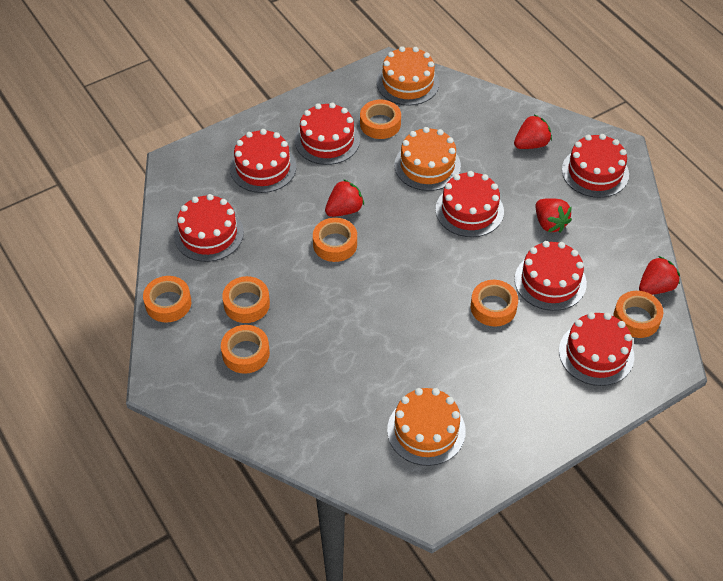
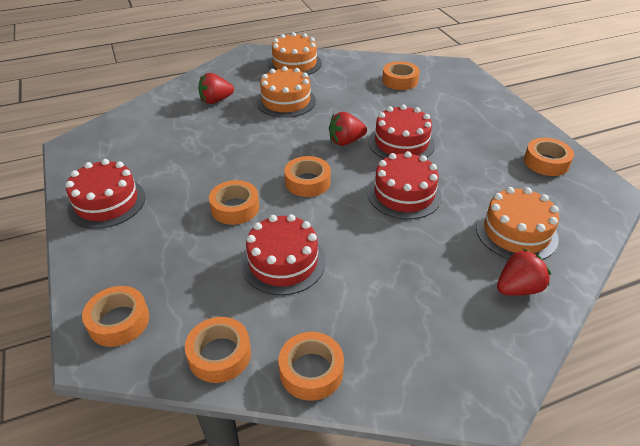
red cake: [174,194,244,262] [230,129,297,193] [295,103,360,165] [436,171,504,237] [515,241,587,311] [559,312,634,386] [562,134,629,198] = 7 -> [65,159,145,229] [241,214,325,295] [367,151,442,219] [369,105,435,159] = 4
red strawberry: [325,179,364,217] [514,115,552,149] [536,198,572,233] [639,256,680,295] = 4 -> [198,73,234,104] [329,112,367,146] [497,249,551,295] = 3

